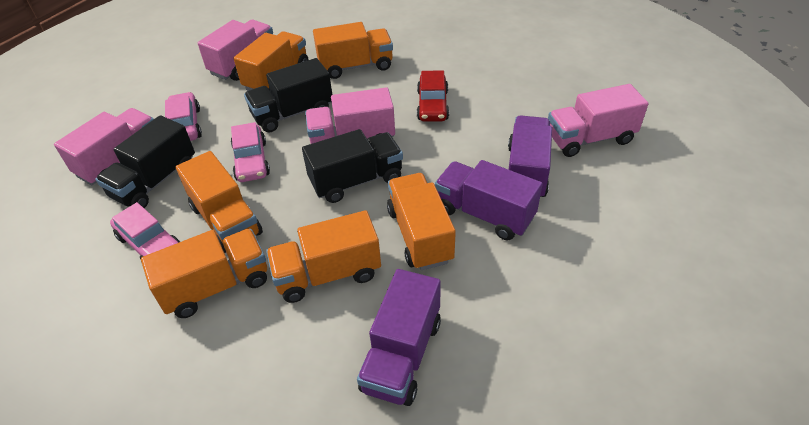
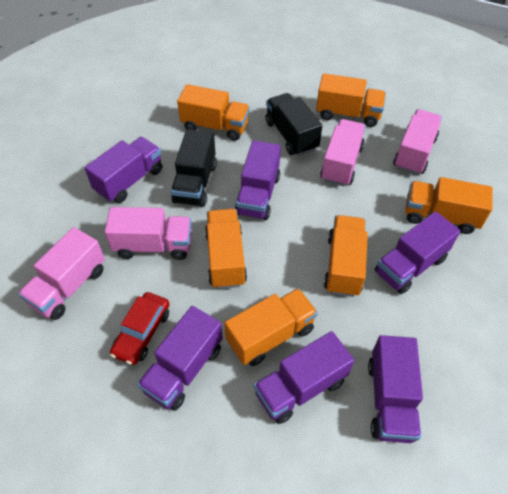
black truck: [96,115,195,208] [244,58,332,133] [302,129,403,203] = 3 -> [171,129,217,207] [265,93,322,156] = 2
pink car: [110,202,180,260] [165,92,202,141] [231,122,270,182] = 3 -> none = 0
purple truck: [357,269,441,406] [435,160,543,240] [508,116,552,197] = 3 -> [85,137,162,203] [137,306,223,411] [235,140,281,220] [254,331,354,424] [368,335,423,443] [375,211,460,294] = 6

